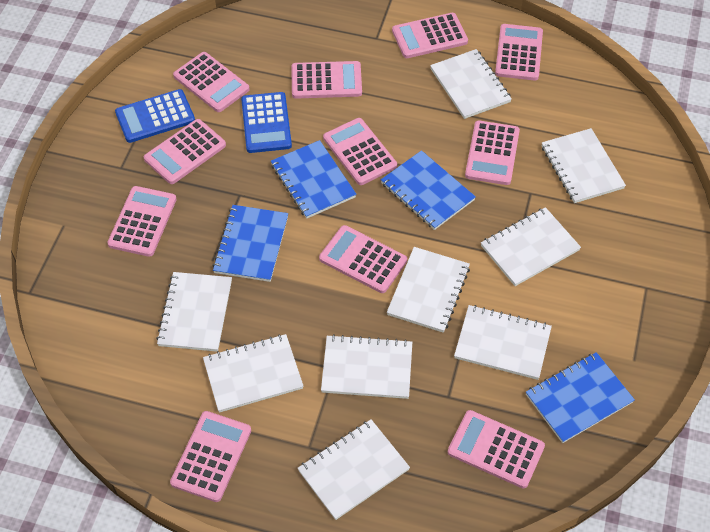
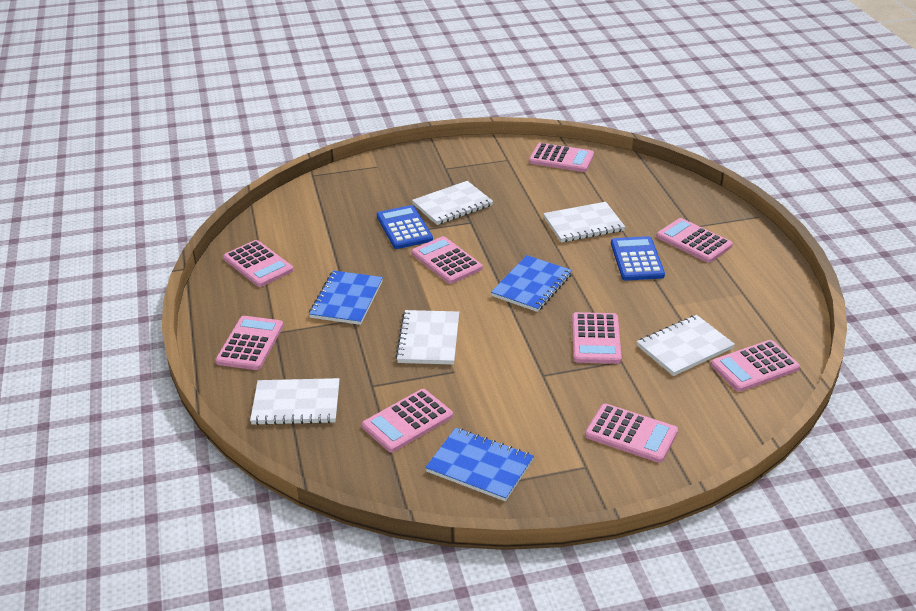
blue notebook: [212,205,288,282] [271,140,356,219] [381,150,476,230] [526,352,635,443] = 4 -> [309,271,383,325] [425,428,534,501] [491,255,572,312] = 3
pink calculator: [107,186,177,257] [144,119,226,184] [170,411,251,502] [173,52,250,112] [291,61,362,99] [319,225,407,293] [323,118,397,185] [392,13,468,58] [448,410,545,488] [465,120,520,185] [495,24,543,81] = 11 -> [215,316,284,370] [223,240,294,287] [362,389,453,453] [412,236,482,284] [529,143,594,172] [572,312,622,364] [585,403,678,463] [656,218,733,263] [711,340,800,392] = 9
white notebook: [156,272,232,352] [203,334,304,413] [297,419,410,520] [321,334,412,399] [387,247,470,333] [430,49,512,119] [454,305,552,380] [481,207,581,286] [542,128,626,203] = 9 -> [250,378,340,425] [395,310,459,365] [412,181,493,225] [543,202,625,242] [637,315,735,376] = 5

